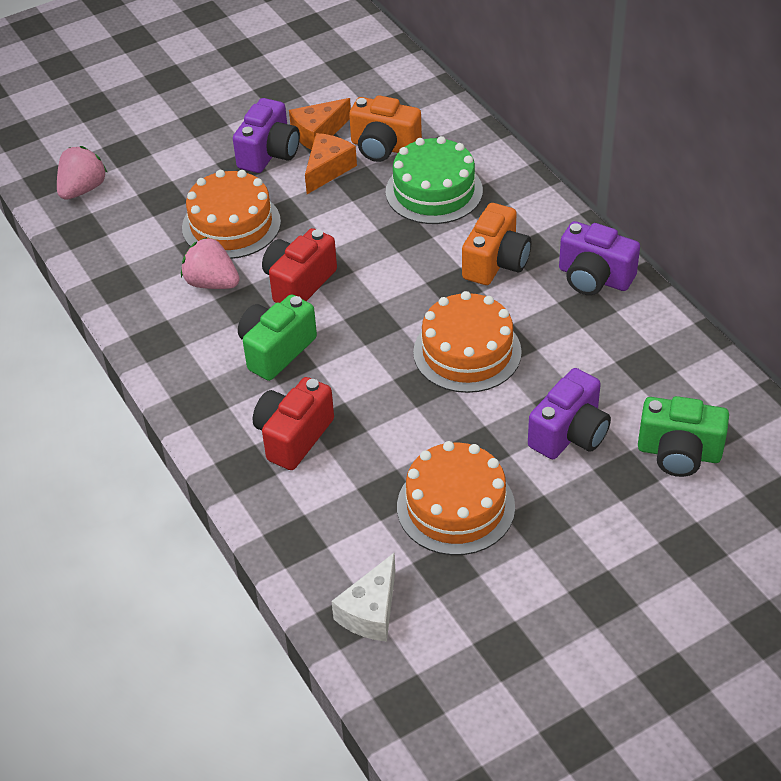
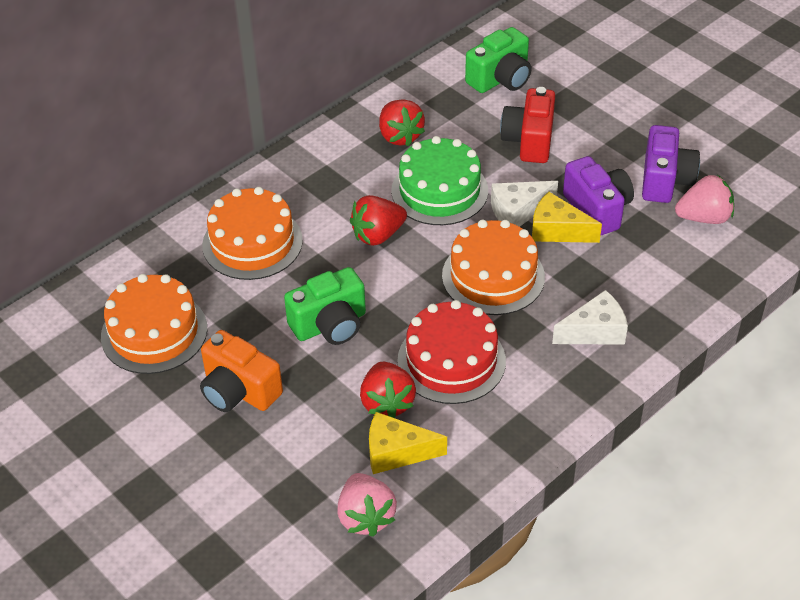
orange camera: [349,95,422,162] [462,203,531,285] = 2 -> [200,330,283,412] = 1
orange cheese: [289,98,351,150] [305,133,357,194] = 2 -> none = 0
purple camera: [233,98,300,173] [528,368,611,459] [559,221,640,295] = 3 -> [563,156,634,236] [642,125,700,203] = 2
red cake: none = 0 -> [397,300,506,404] = 1
red camera: [253,377,334,470] [262,228,337,303] = 2 -> [500,87,555,163] = 1
red strawberry: none = 0 -> [350,195,407,246] [360,362,416,418] [379,99,425,146] = 3
white cheese: [331,553,396,642] = 1 -> [491,181,558,227] [552,290,628,345] = 2
yellow cheese: none = 0 -> [369,412,447,474] [532,192,602,243] = 2

